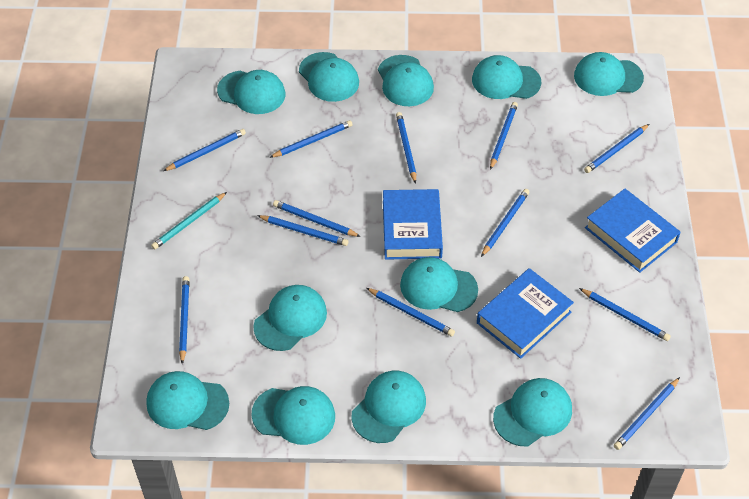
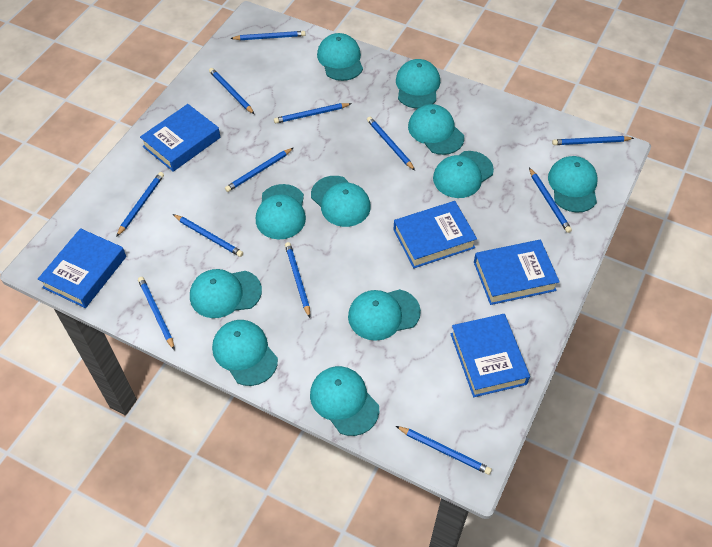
blue book: [383,189,443,260] [477,268,574,359] [585,189,681,273] = 3 -> [38,228,126,308] [140,104,221,172] [393,201,477,268] [451,314,530,397] [474,240,560,305] = 5
turquoise pencil: [151,192,227,250] = 1 -> none = 0

